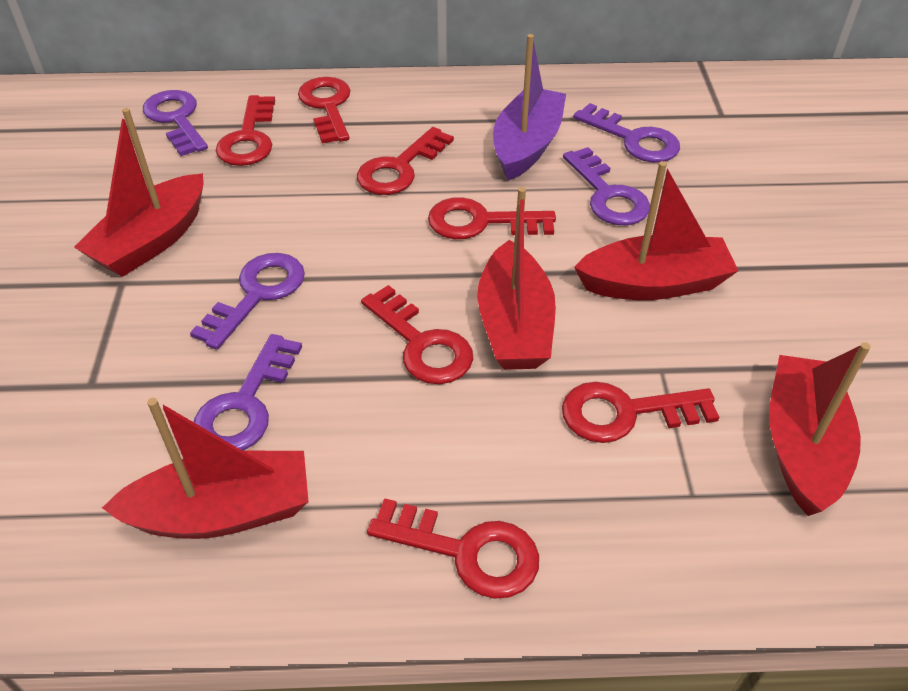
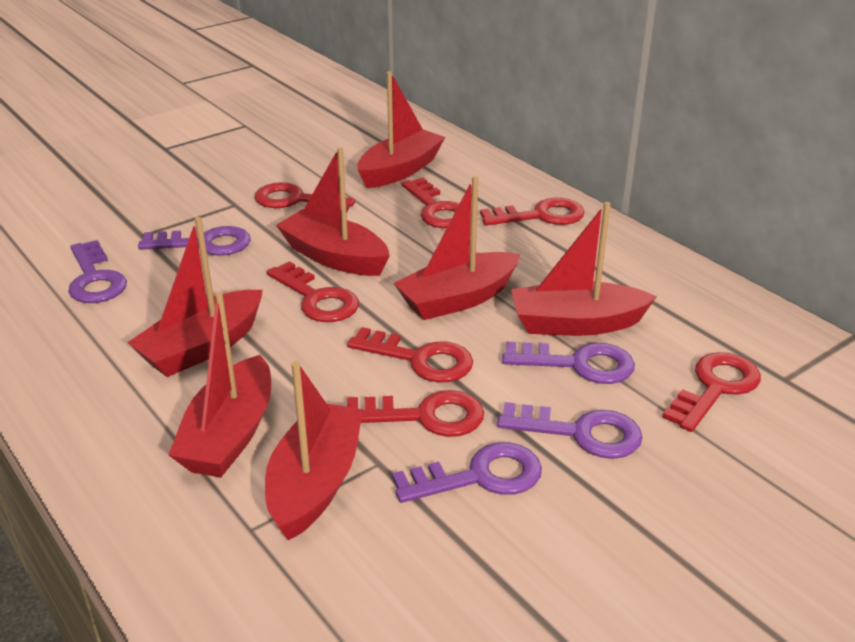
purple boat: [493,34,566,180] = 1 -> none = 0
red boat: [74,108,204,277] [102,398,309,539] [477,187,556,370] [574,161,738,300] [769,342,871,516] = 5 -> [127,217,263,377] [169,292,271,478] [265,361,363,541] [276,147,390,276] [357,71,445,188] [394,176,520,320] [511,202,657,336] = 7

